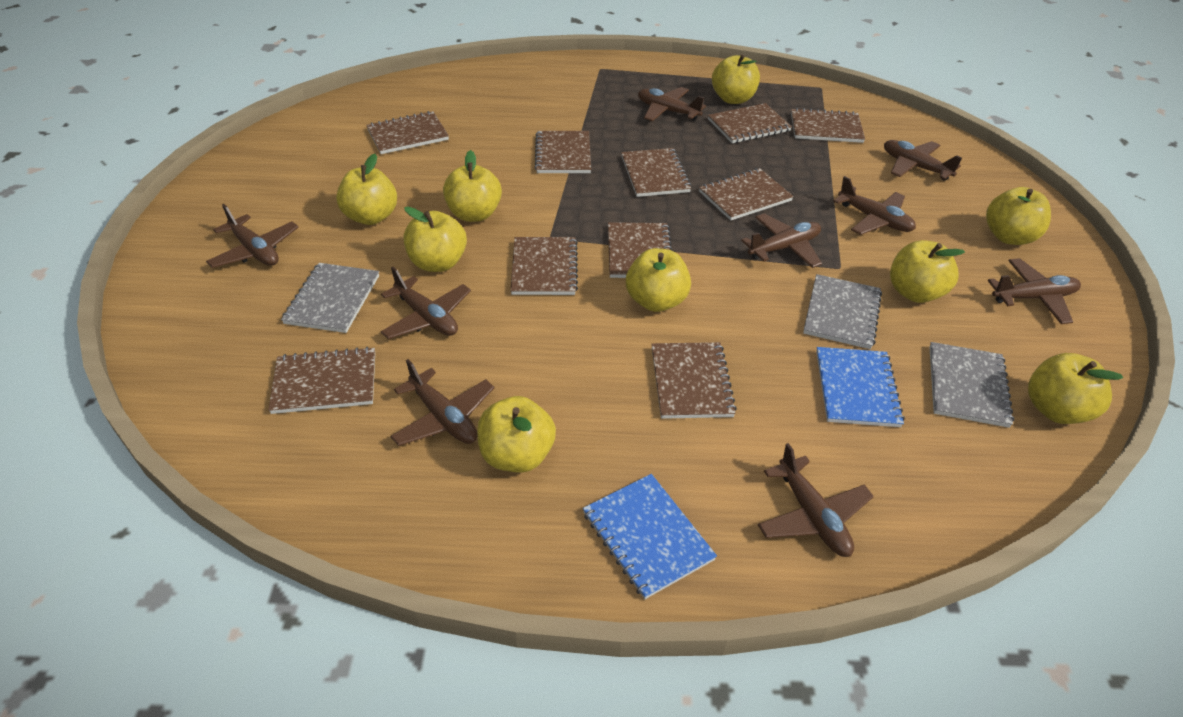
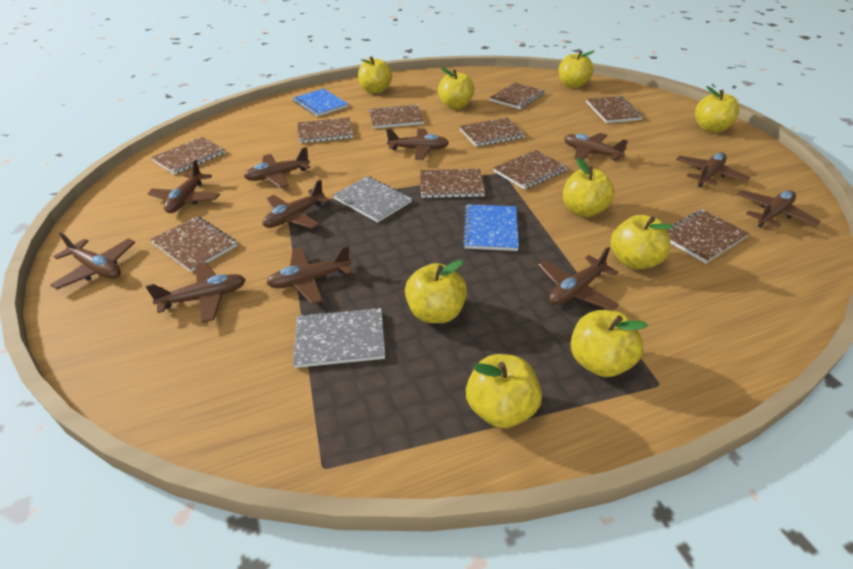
brown plane: [206,204,299,268] [380,267,471,339] [390,359,494,446] [638,87,706,121] [741,213,822,268] [758,443,874,557] [833,176,916,235] [884,140,962,181] [988,258,1081,324] = 9 -> [50,232,135,290] [146,262,246,323] [147,160,220,213] [244,147,311,188] [263,180,330,229] [266,246,352,304] [386,129,449,160] [538,247,619,311] [564,133,628,161] [676,152,750,187] [737,190,821,227] = 11
grey notebook: [281,263,379,333] [803,274,882,349] [929,342,1014,428] = 3 -> [293,307,385,368] [333,176,412,222] = 2

